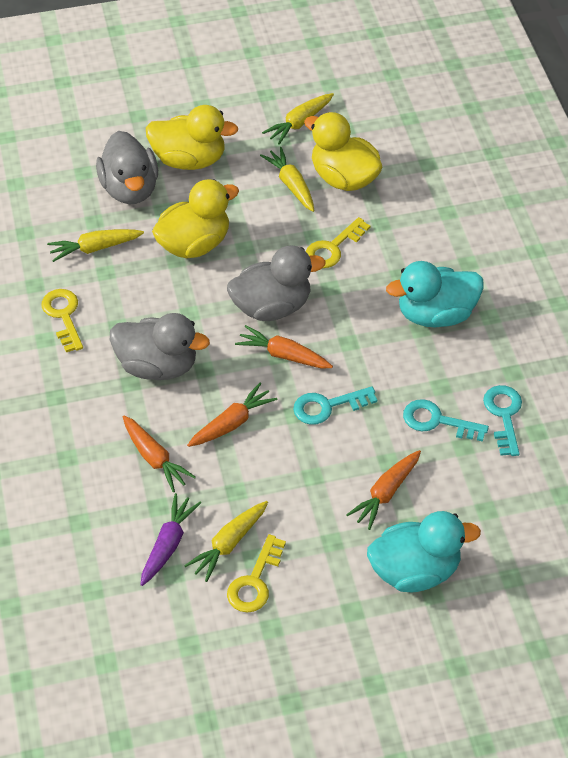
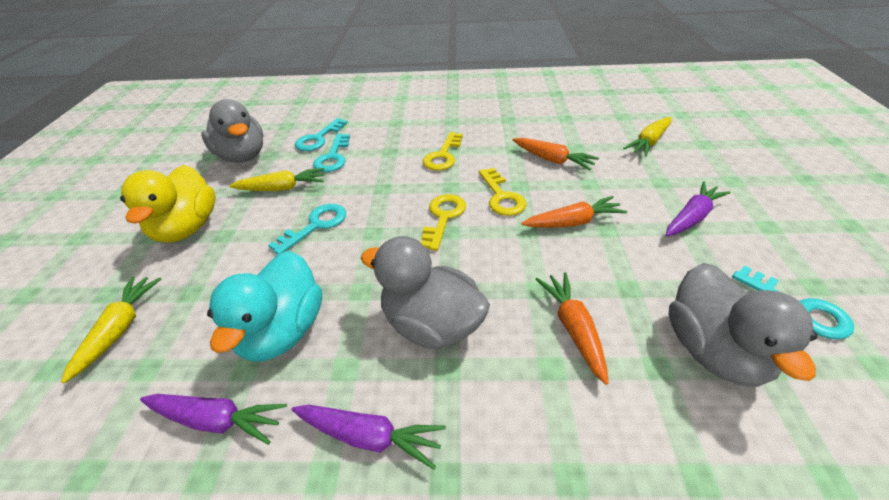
orange carrot: [123,415,196,492] [187,383,278,447] [235,325,333,368] [346,450,421,530] = 4 -> [513,138,599,170] [521,196,627,228] [535,272,609,385] = 3
purple carrot: [140,493,201,586] = 1 -> [140,394,287,445] [292,405,446,470] [666,182,731,236] = 3
turquoise duck: [367,511,481,592] [386,261,484,327] = 2 -> [207,250,322,362] = 1
turquoise key: [293,386,377,425] [403,399,489,442] [483,385,522,456] = 3 -> [268,204,346,255] [295,118,348,151] [313,134,350,172] [732,265,854,339] = 4
yellow carrot: [47,229,144,262] [184,501,268,582] [260,147,314,212] [262,93,334,145] = 4 -> [61,276,161,383] [229,168,324,191] [623,117,672,156] = 3
yellow duck: [146,105,238,170] [152,179,239,258] [304,112,383,191] = 3 -> [120,165,216,243] = 1

